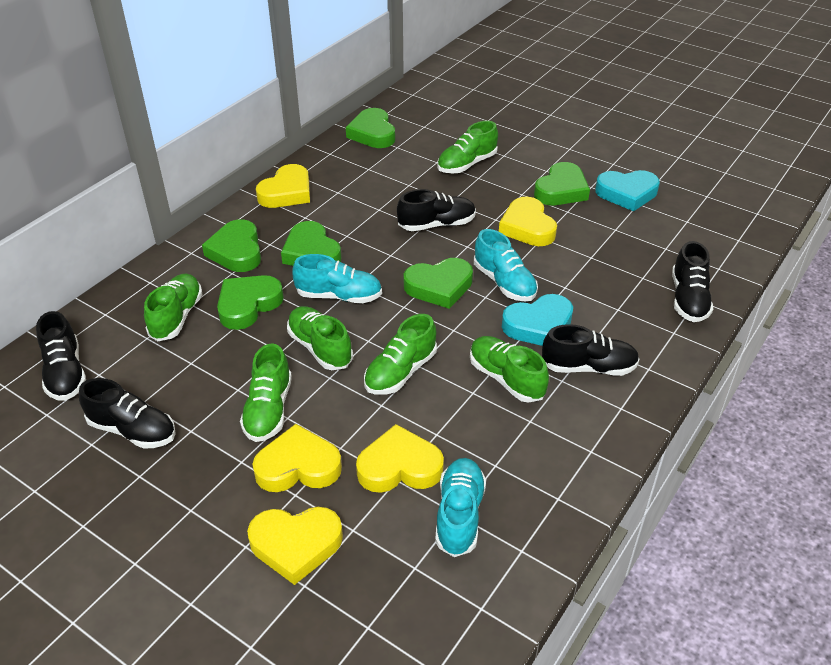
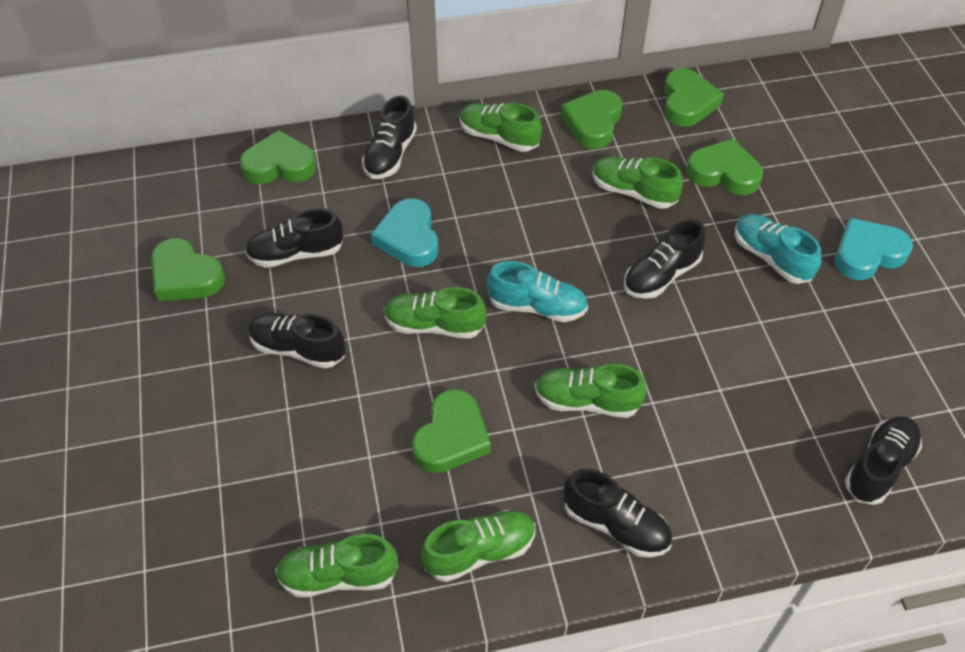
black shoe: [36,311,86,401] [79,378,176,449] [397,189,476,231] [542,324,639,376] [672,241,713,322] = 5 -> [245,208,344,268] [248,313,345,368] [362,96,417,179] [563,469,672,557] [624,220,706,299] [845,416,922,505] = 6
turquoise shoe: [292,254,382,304] [435,458,486,557] [474,229,538,302] = 3 -> [487,261,588,322] [735,214,821,284] = 2
yellow heart: [247,507,343,585] [252,424,342,492] [256,164,310,208] [356,424,444,493] [499,197,557,246] = 5 -> none = 0

